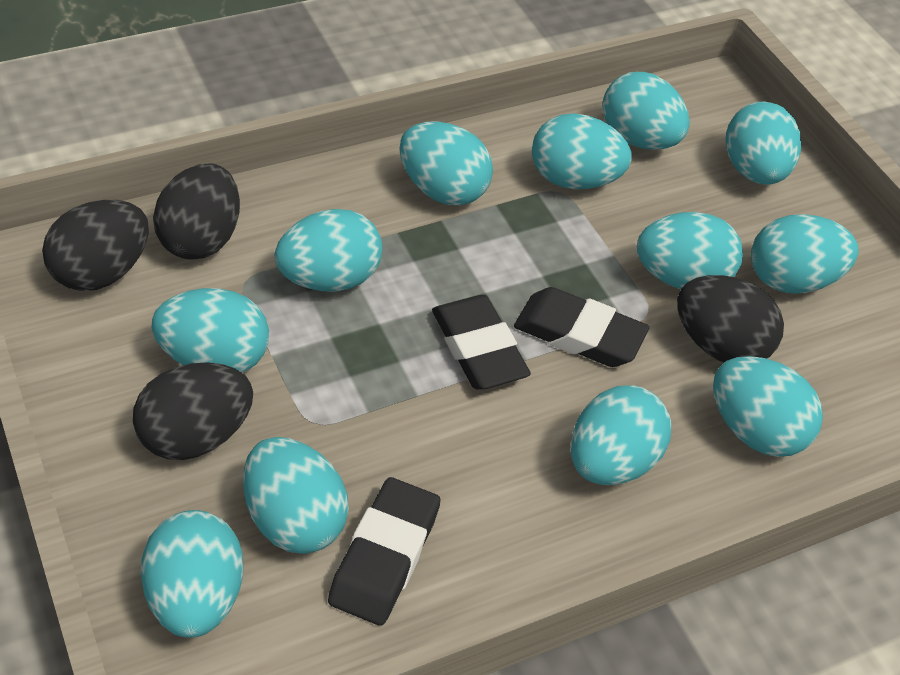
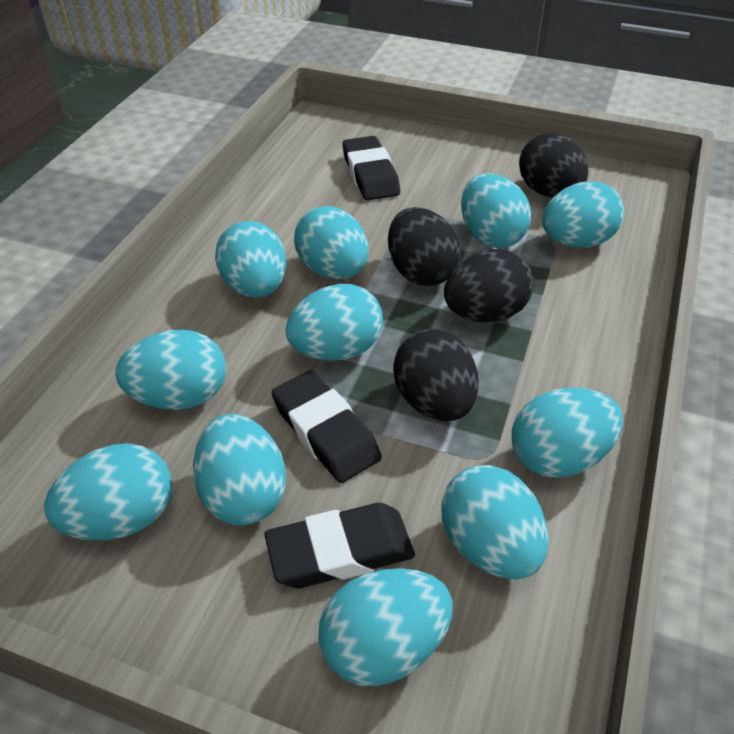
turquoise egg: [141,510,243,638] [152,288,269,373] [243,437,349,554] [275,209,383,292] [400,122,493,206] [532,113,632,189] [571,385,671,485] [603,72,690,150] [637,212,743,289] [713,356,823,457] [726,101,801,185] [751,214,859,294] = 12 -> [44,443,172,540] [115,329,226,410] [193,414,286,526] [215,221,286,298] [285,284,383,361] [294,206,369,279] [318,568,453,686] [441,465,548,580] [461,173,531,248] [512,388,623,478] [542,181,624,248] = 11

